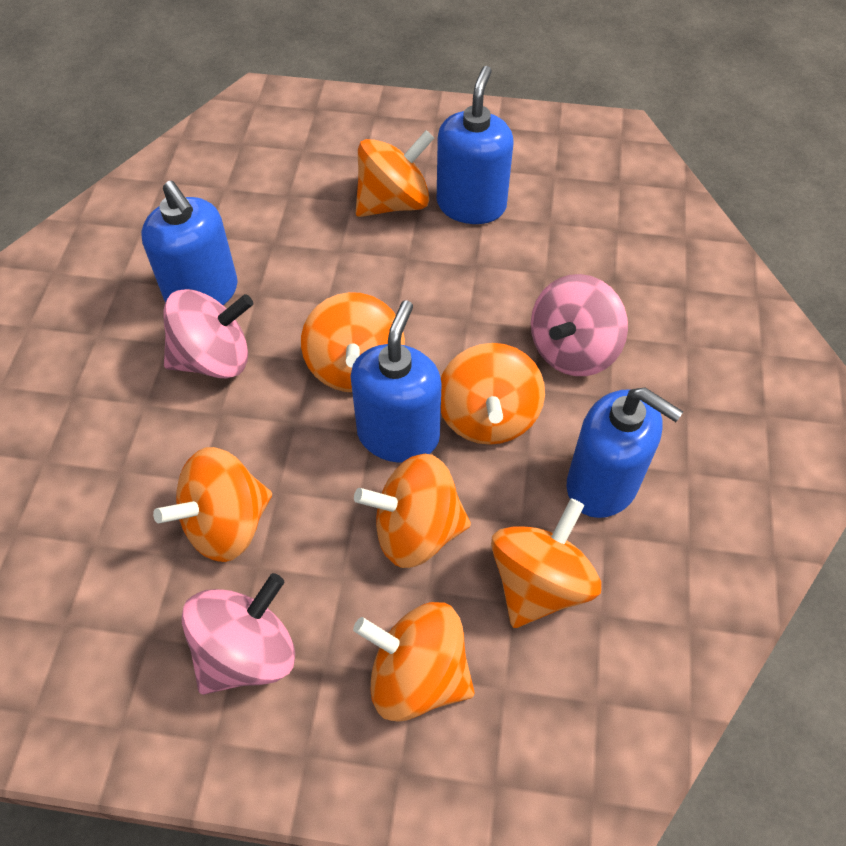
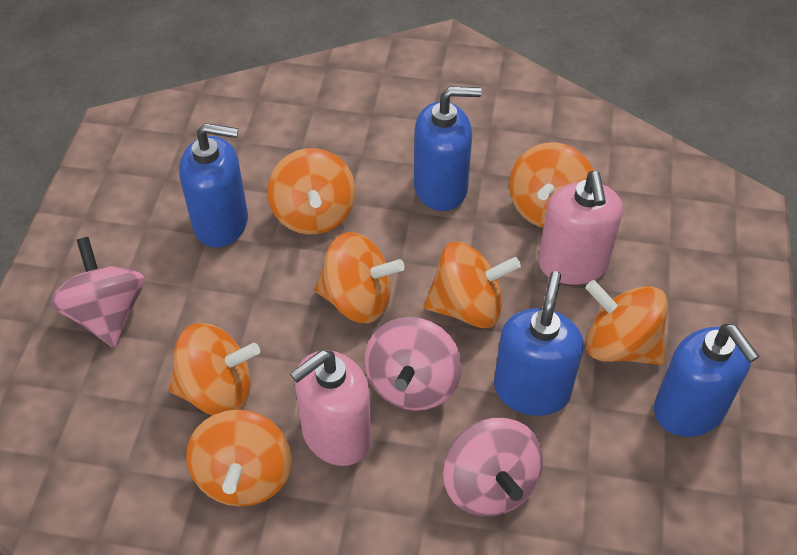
pink soap dispenser: none = 0 -> [290,350,372,466] [538,171,623,285] = 2

